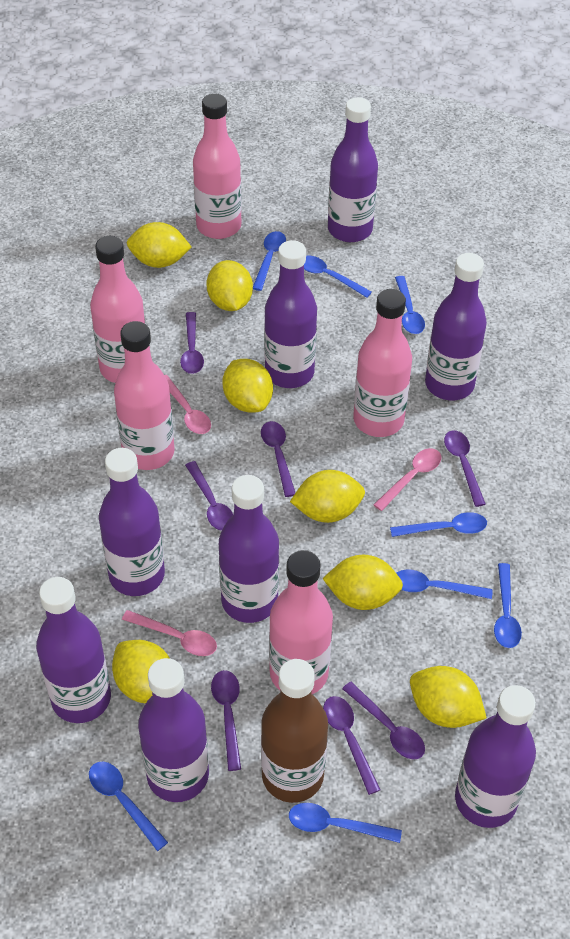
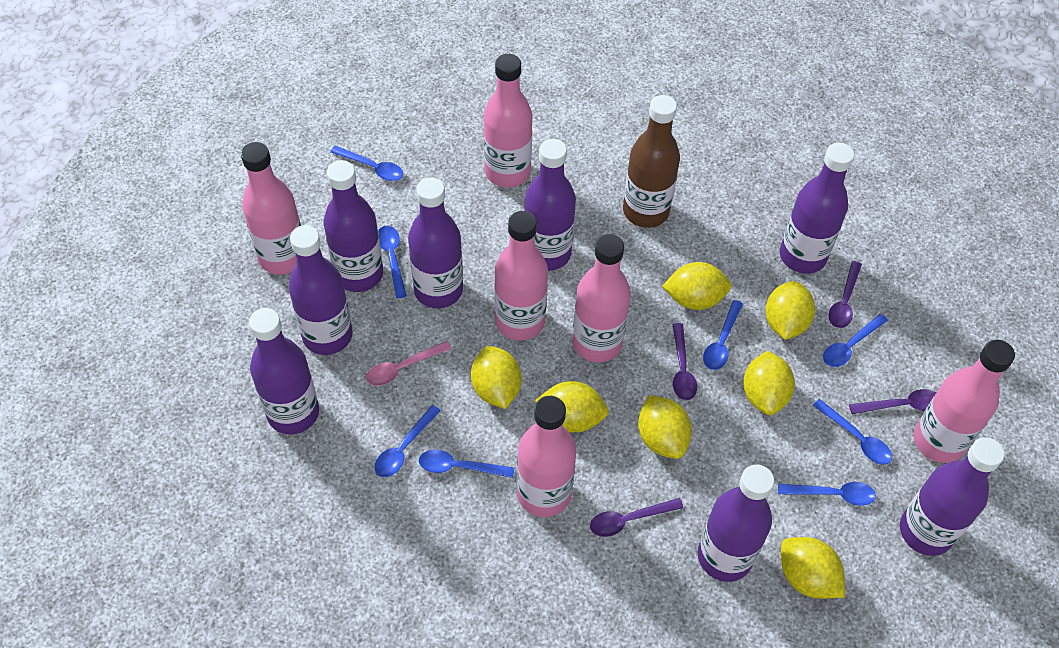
pink bottle: [90,236,145,383] [114,321,175,470] [193,94,242,239] [269,550,333,694] [353,289,412,437] = 5 -> [241,142,301,275] [483,54,532,188] [494,211,548,341] [517,396,576,517] [572,234,631,363] [914,339,1015,463] = 6
pink spoon: [122,610,217,656] [164,375,211,434] [373,448,442,511] = 3 -> [366,341,451,386] = 1
purple spoon: [180,312,204,374] [185,461,233,531] [211,670,241,771] [261,421,295,497] [323,696,380,795] [342,681,425,759] [444,430,486,507] = 7 -> [590,498,684,537] [672,323,697,400] [828,261,862,328] [849,389,936,414] = 4

